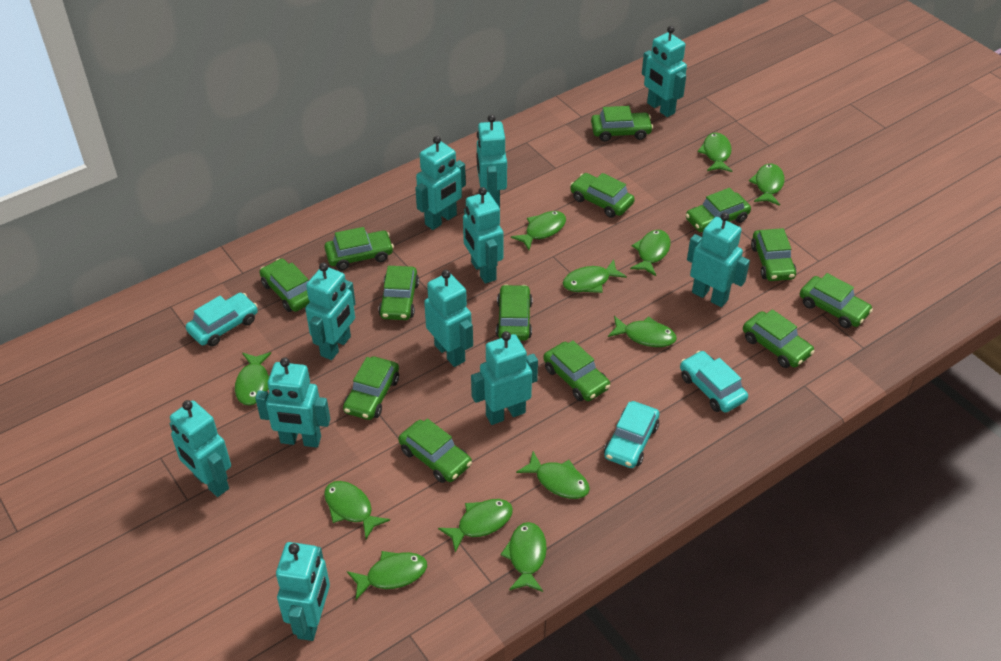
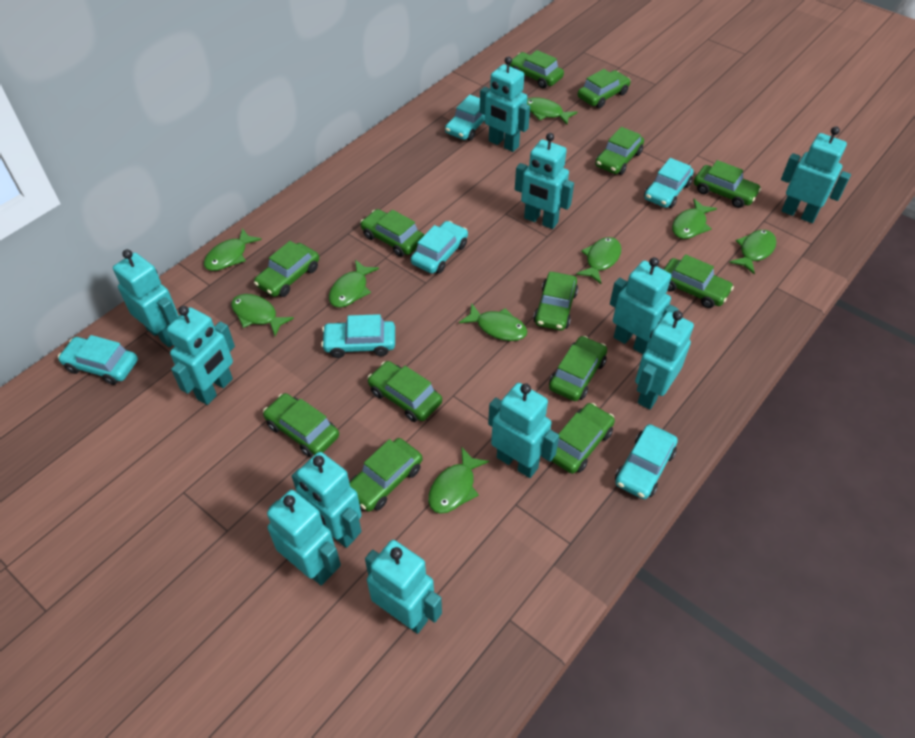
green fish: [235,352,271,405] [324,481,390,539] [347,551,427,600] [438,499,513,552] [500,522,547,592] [511,211,566,250] [516,451,590,499] [563,260,627,293] [608,316,677,347] [630,230,671,276] [698,133,732,172] [749,164,785,206] = 12 -> [204,228,262,271] [231,294,294,336] [329,260,379,308] [428,447,489,514] [459,303,527,341] [527,97,577,125] [576,237,621,284] [672,199,717,239] [729,230,776,274] = 9
turquoise car: [186,293,258,347] [604,401,659,468] [680,351,748,413] = 3 -> [58,335,138,385] [321,314,395,358] [411,221,468,274] [445,95,485,141] [615,424,678,499] [644,158,694,208] = 6

